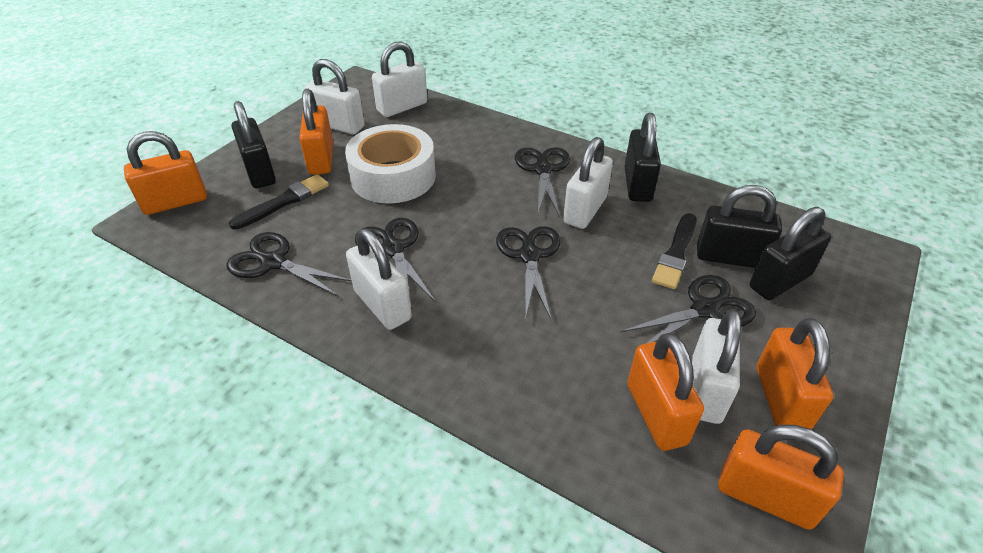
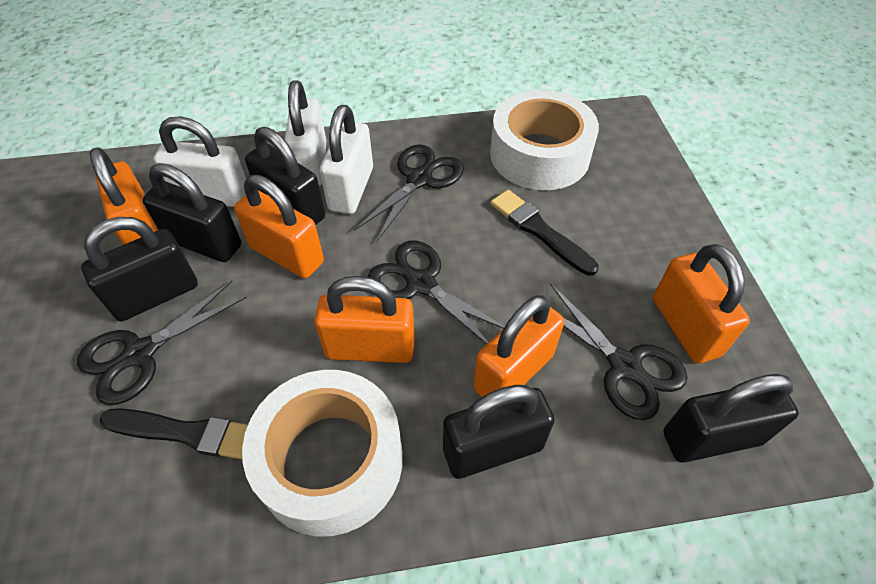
black padlock: [232,101,276,188] [625,113,661,202] [697,185,782,268] [750,207,831,300] = 4 -> [81,217,198,321] [143,163,241,262] [245,127,325,225] [443,385,555,479] [663,374,799,463] = 5
black scissors: [226,232,352,297] [355,218,436,306] [496,226,560,320] [515,147,570,217] [620,275,756,343] = 5 -> [77,280,247,405] [354,144,464,243] [368,241,505,344] [550,283,688,420] = 4
white padlock: [304,59,365,135] [346,229,412,330] [372,41,427,117] [563,137,613,229] [692,309,741,424] = 5 -> [153,116,246,207] [285,80,326,186] [320,105,373,214] = 3
white tape: [345,124,436,204] = 1 -> [242,370,403,537] [490,90,599,190] = 2

